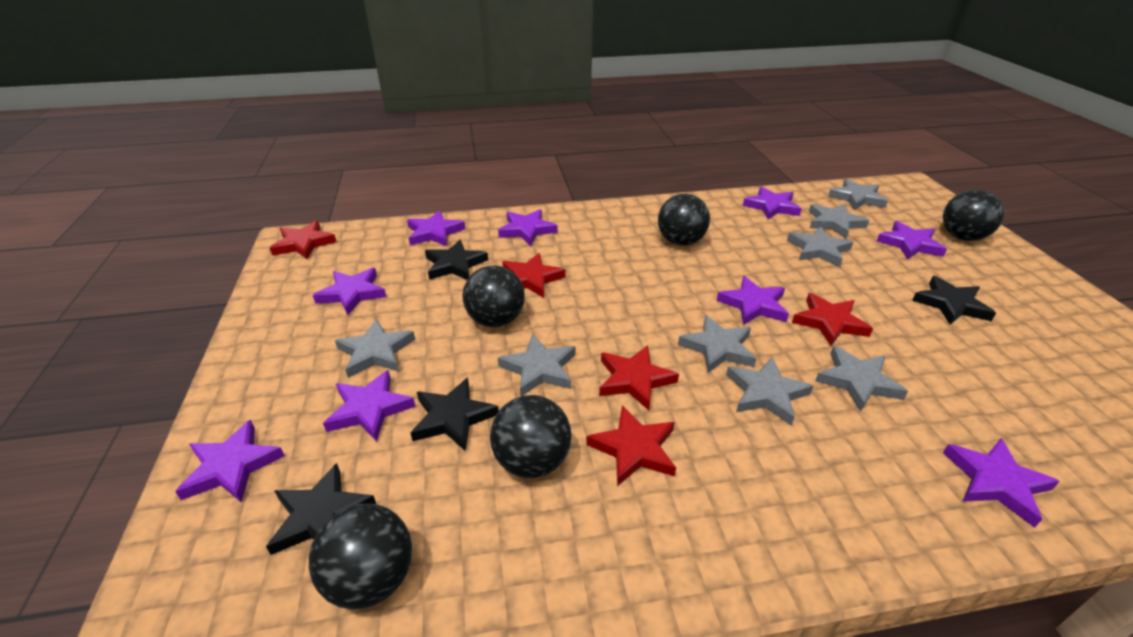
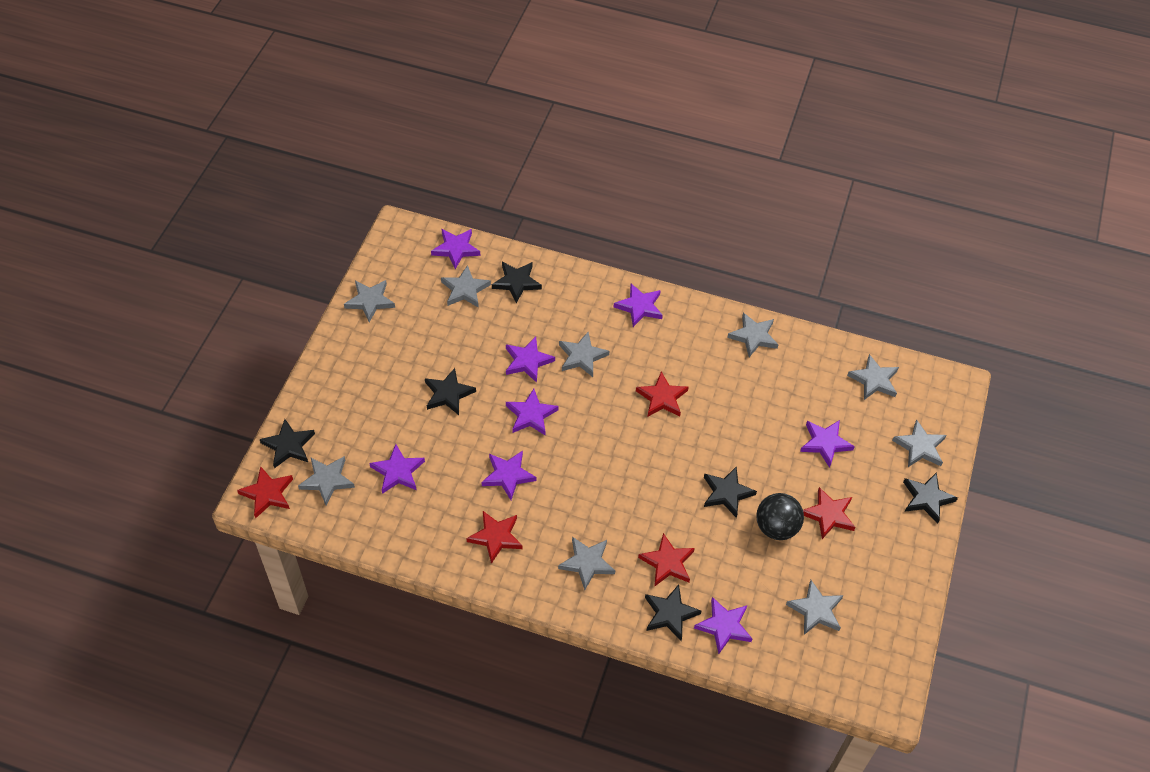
black ball: [309,504,412,609] [462,265,525,327] [490,395,572,478] [658,194,710,246] [943,189,1004,241] = 5 -> [756,493,804,540] = 1
black star: [266,463,376,555] [411,378,499,451] [425,240,488,280] [912,276,996,325] = 4 -> [260,419,315,468] [425,368,476,415] [492,262,542,303] [645,584,701,641] [704,466,757,518] [903,472,958,524] = 6
grey star: [335,319,415,378] [498,334,576,397] [678,315,756,373] [726,357,813,426] [787,227,853,267] [809,204,869,239] [815,346,908,412] [828,179,888,210] = 8 -> [298,456,355,505] [344,280,395,322] [441,265,491,308] [558,537,615,590] [559,332,609,377] [727,313,779,357] [786,580,844,635] [847,354,899,400] [892,420,946,467] = 9
purple star: [175,420,285,503] [313,268,386,315] [323,370,416,442] [407,210,465,247] [498,209,557,246] [717,276,789,325] [743,187,801,220] [877,221,947,259] [943,438,1060,528] = 9 -> [369,444,425,494] [431,229,480,269] [481,451,536,500] [506,337,555,383] [506,389,559,436] [614,284,663,327] [694,597,752,654] [800,420,855,468] = 8

